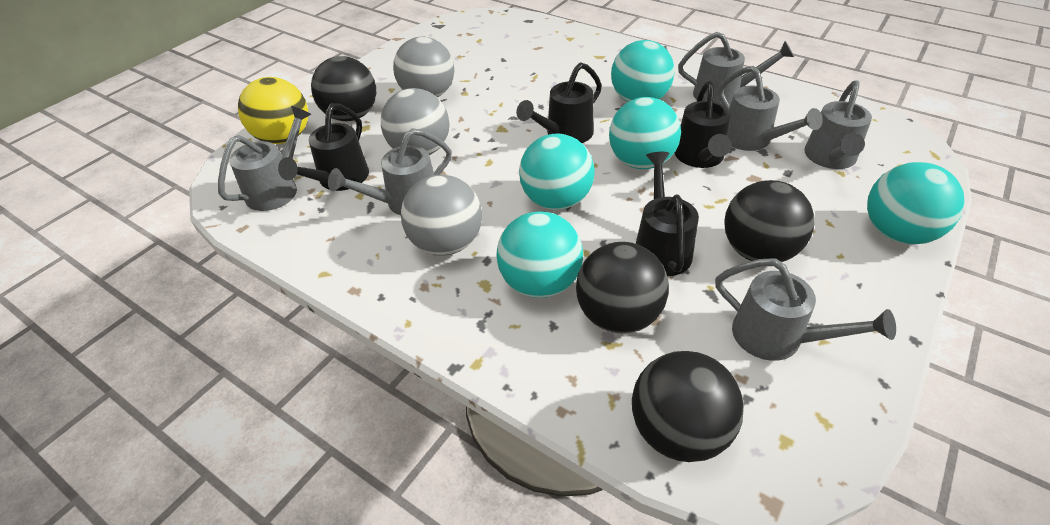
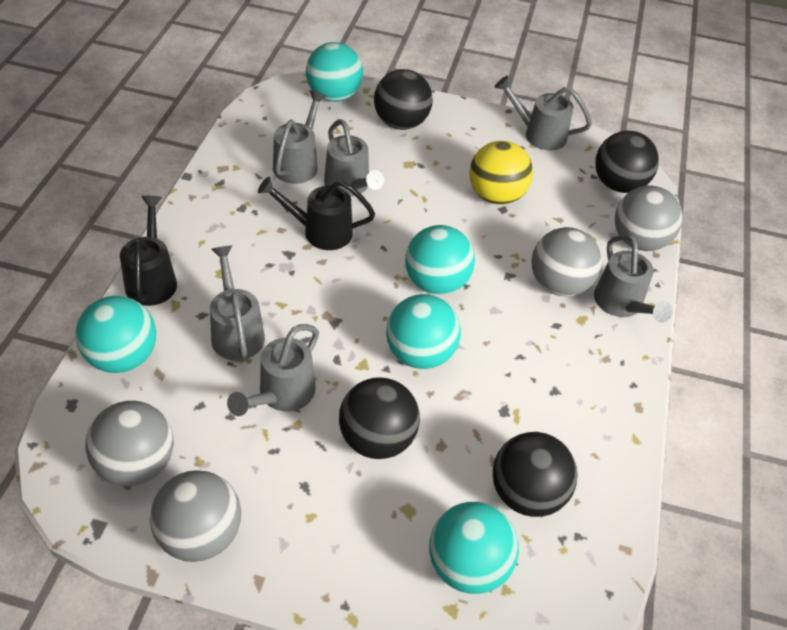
black watering can: [278,103,369,191] [516,62,602,143] [636,152,699,276] [675,80,731,168] = 4 -> [120,196,177,306] [258,177,375,250] = 2
grey ball: [381,88,450,155] [393,37,454,97] [401,175,482,256] = 3 -> [85,401,174,486] [150,470,241,562] [531,227,602,296] [615,185,683,251] = 4

